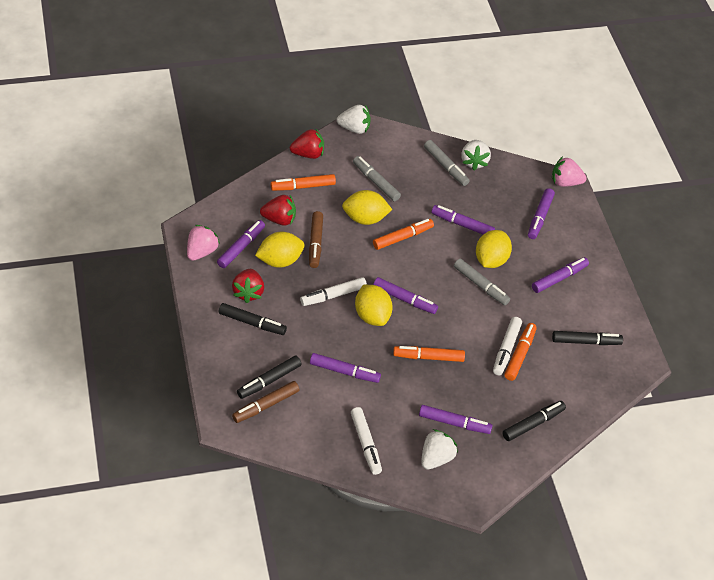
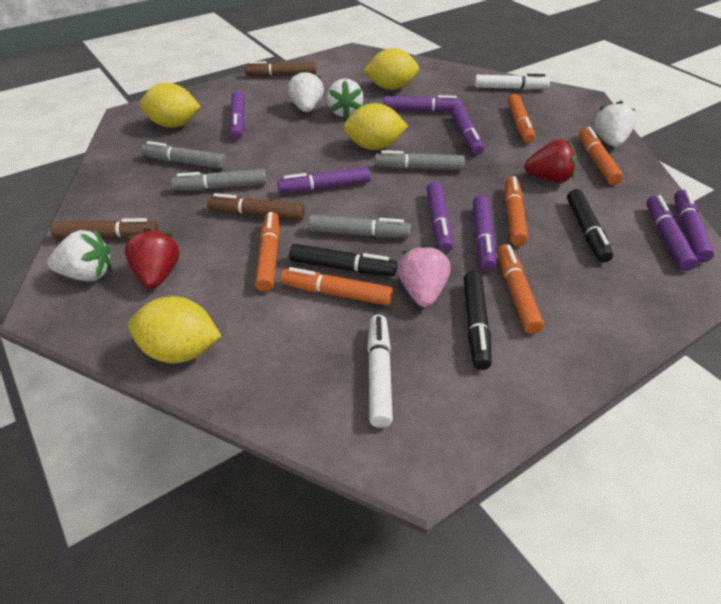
black marker: [219,303,287,335] [237,356,301,399] [502,401,566,441] [552,331,623,345] = 4 -> [289,244,397,276] [463,271,492,370] [567,189,613,263] = 3
brown marker: [232,381,299,423] [309,211,323,268] = 2 -> [50,218,159,239] [207,193,305,220] [245,61,316,77] = 3
grey marker: [353,156,401,201] [424,140,470,186] [454,259,510,305] = 3 -> [141,141,226,169] [171,169,267,191] [308,215,411,238] [375,150,465,170] = 4
orange marker: [271,174,336,191] [373,219,434,250] [393,346,465,362] [504,323,537,381] = 4 -> [255,212,280,292] [281,267,393,306] [497,244,544,334] [505,176,528,246] [507,94,535,143] [579,127,623,185] = 6
pink strawberry: [187,225,220,261] [552,156,587,187] = 2 -> [398,244,451,307] = 1
purple marker: [217,220,265,268] [310,353,381,383] [373,277,438,314] [419,405,492,434] [431,205,495,235] [528,188,555,239] [532,257,589,293] = 7 -> [229,91,245,140] [277,167,370,193] [383,95,462,112] [427,181,453,252] [451,103,484,155] [473,195,496,271] [646,195,698,271] [674,189,714,262] = 8
red strawberry: [232,269,264,303] [260,195,296,226] [290,129,324,159] = 3 -> [125,228,179,289] [524,139,577,183] = 2
white marker: [300,277,367,306] [351,407,382,475] [493,317,522,375] = 3 -> [367,314,393,428] [474,74,550,90] = 2
white strawberry: [337,105,371,134] [421,429,458,469] [461,140,491,170] = 3 -> [48,230,111,281] [288,69,324,112] [327,78,364,119] [594,101,636,147] = 4

